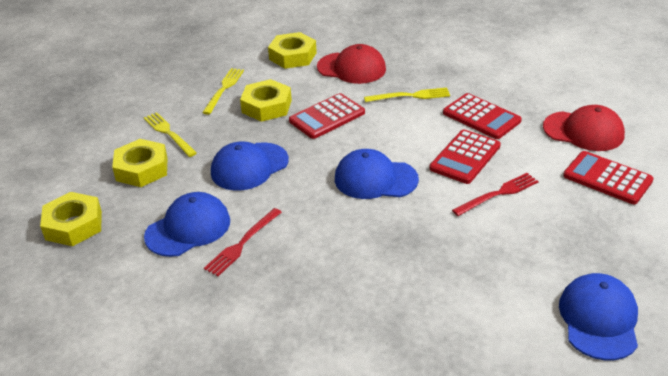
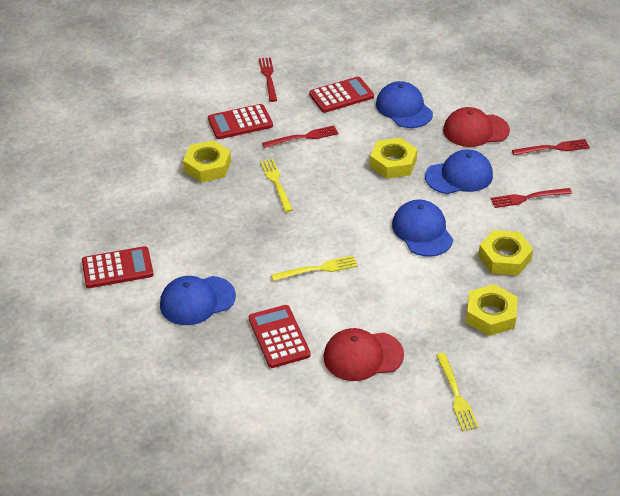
red fork: [204,208,282,276] [452,173,539,216] = 2 -> [259,57,277,102] [262,126,339,148] [491,188,572,208] [512,139,590,155] = 4

